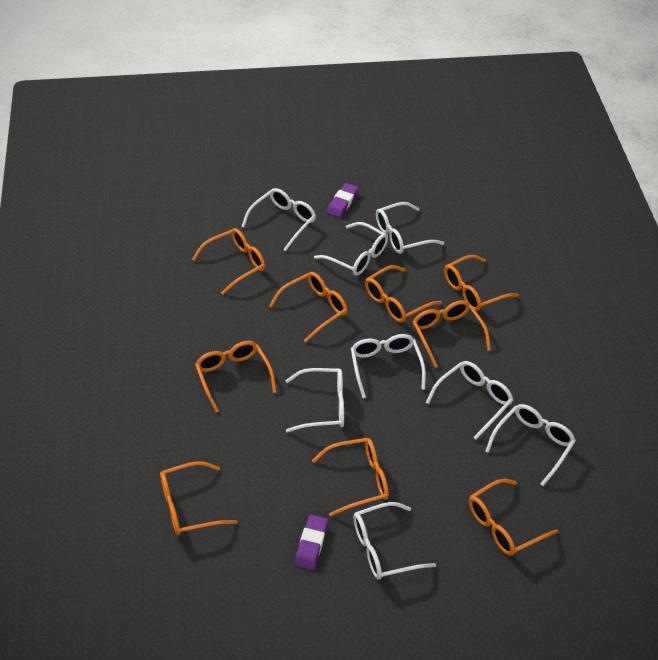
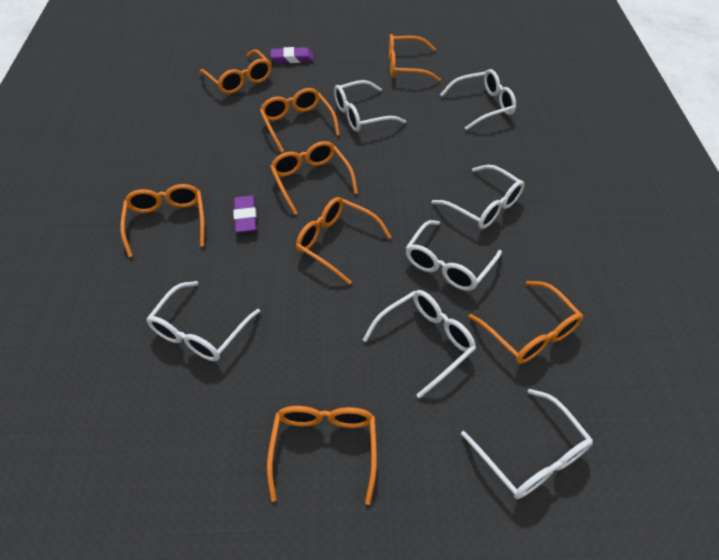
orange glasses: [160,461,237,535] [192,228,265,295] [195,341,277,412] [269,272,347,342] [312,438,389,517] [365,265,442,322] [413,300,491,367] [444,255,519,311] [469,479,558,556] = 9 -> [120,184,205,257] [199,50,272,94] [260,88,340,153] [267,406,377,505] [270,141,358,215] [296,197,391,285] [389,34,441,82] [469,281,583,364] = 8
white glasses: [241,188,316,251] [285,368,344,433] [314,222,388,276] [351,334,426,398] [354,502,436,579] [376,202,444,254] [426,361,513,440] [485,404,576,486] = 8 -> [146,281,260,361] [334,80,406,132] [363,290,476,399] [406,220,502,291] [432,165,524,229] [440,69,516,130] [461,389,593,499] = 7

